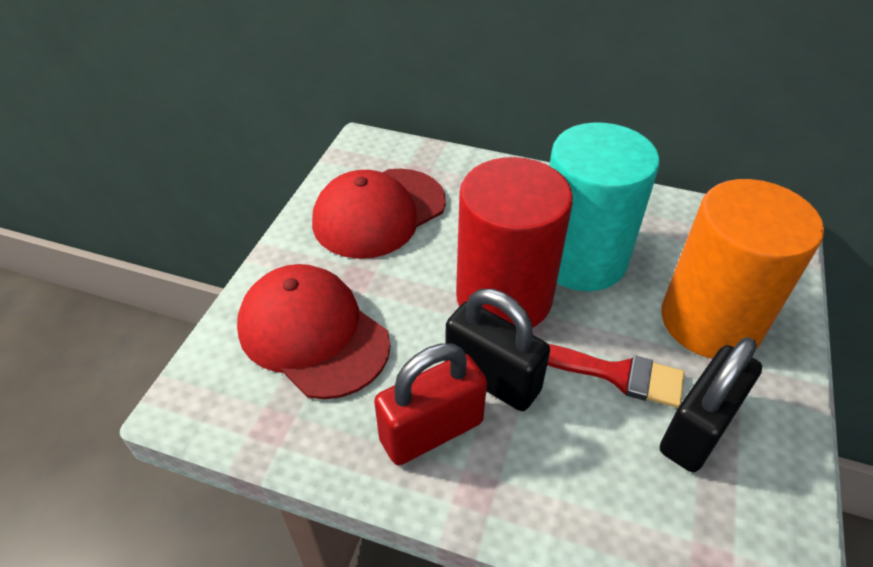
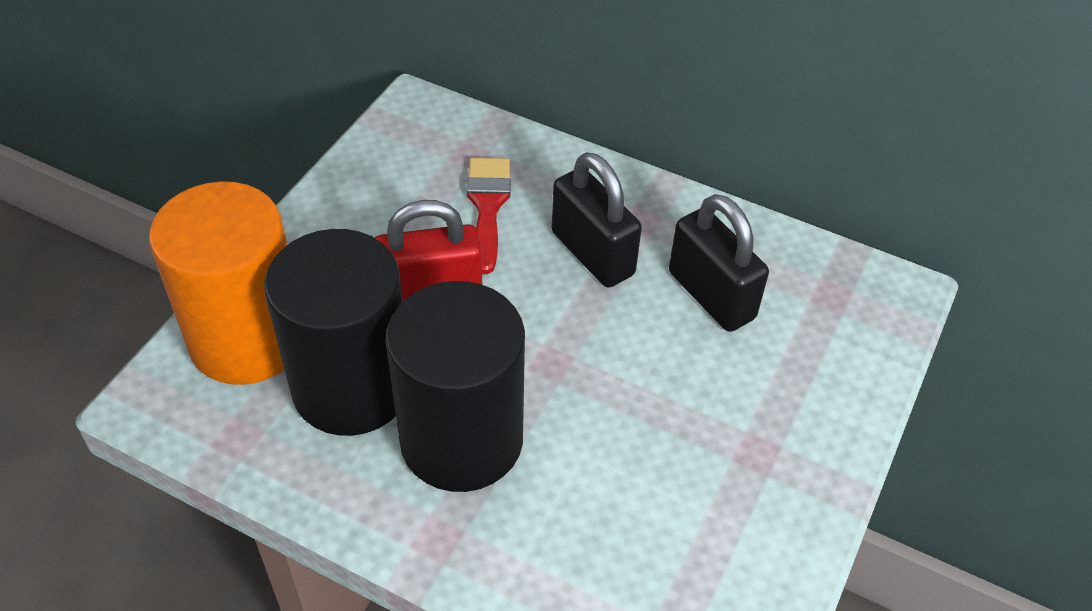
black cylinder: none = 0 -> [264,229,403,436] [386,281,525,492] = 2
red cap: [237,264,390,399] [312,168,446,259] = 2 -> none = 0
red cylinder: [456,157,573,328] = 1 -> none = 0
turquoise cylinder: [549,122,660,291] = 1 -> none = 0

